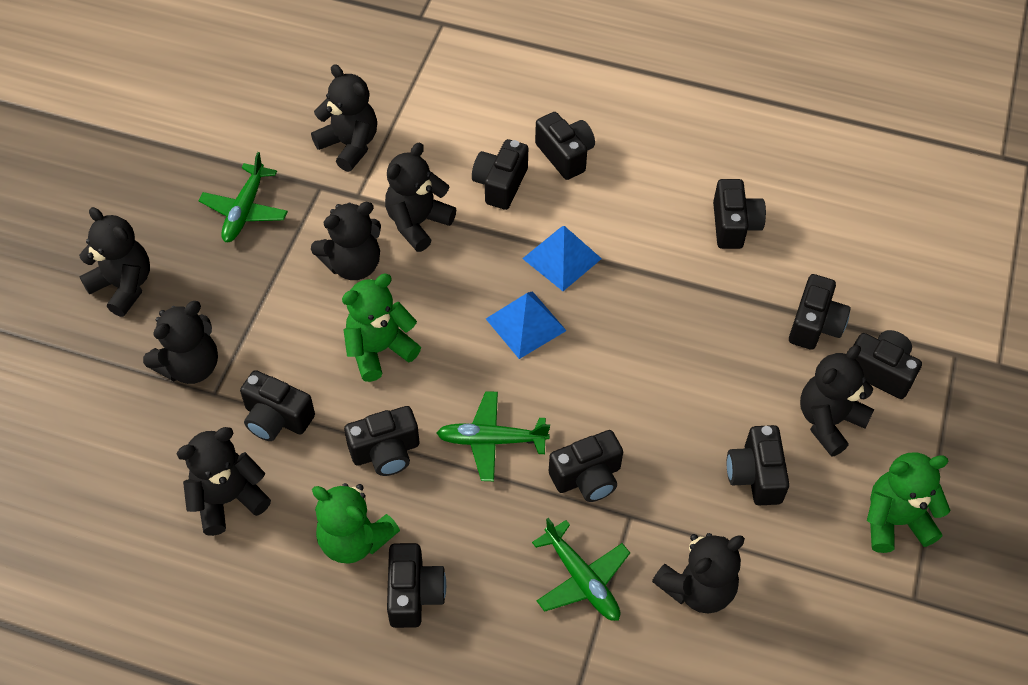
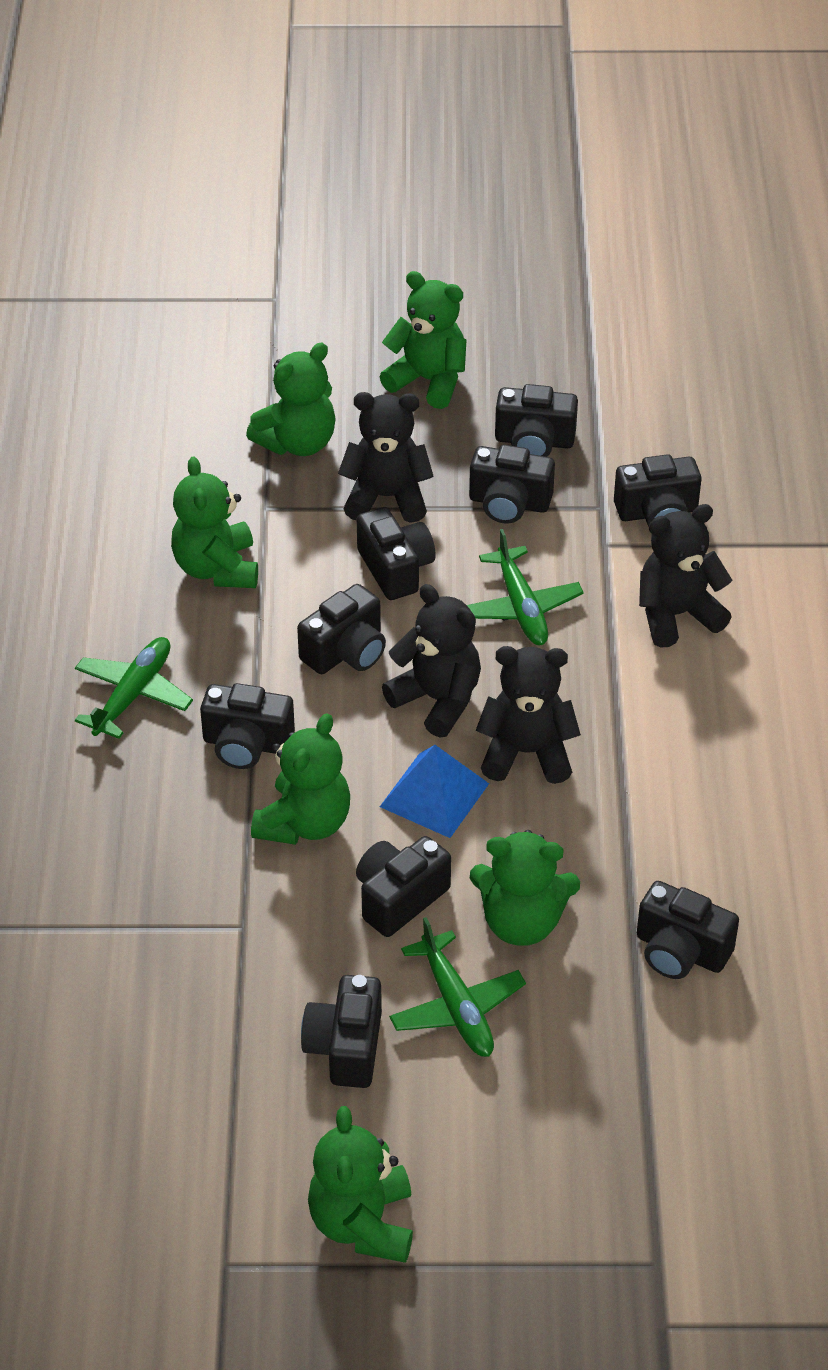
black camera: [240,370,315,441] [344,406,419,476] [387,543,446,628] [472,139,528,210] [535,112,595,180] [549,430,623,502] [713,179,766,249] [727,425,790,505] [789,274,851,350] [853,330,922,399] = 10 -> [200,683,295,769] [297,584,386,674] [301,975,382,1088] [356,836,451,937] [357,507,436,600] [469,445,555,524] [495,384,578,457] [614,454,702,526] [637,881,739,979] = 9
black teddy bear: [79,207,150,317] [143,301,218,384] [176,427,271,536] [311,64,377,172] [311,202,381,280] [385,143,456,252] [652,533,745,613] [800,345,874,457] = 8 -> [338,392,434,523] [382,584,481,738] [476,646,581,784] [639,504,732,648] = 4
blue pyramid: [486,291,567,359] [522,226,602,291] = 2 -> [380,745,489,838] = 1
green teddy bear: [312,483,400,564] [342,274,421,382] [867,453,950,553] = 3 -> [171,456,258,588] [246,343,336,456] [251,713,350,845] [308,1106,413,1263] [380,271,467,409] [470,830,580,946] = 6

